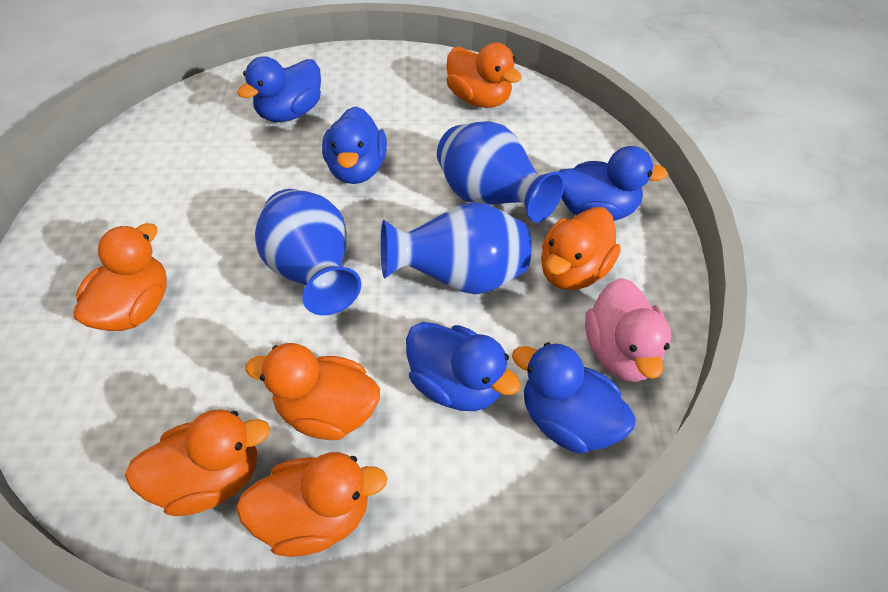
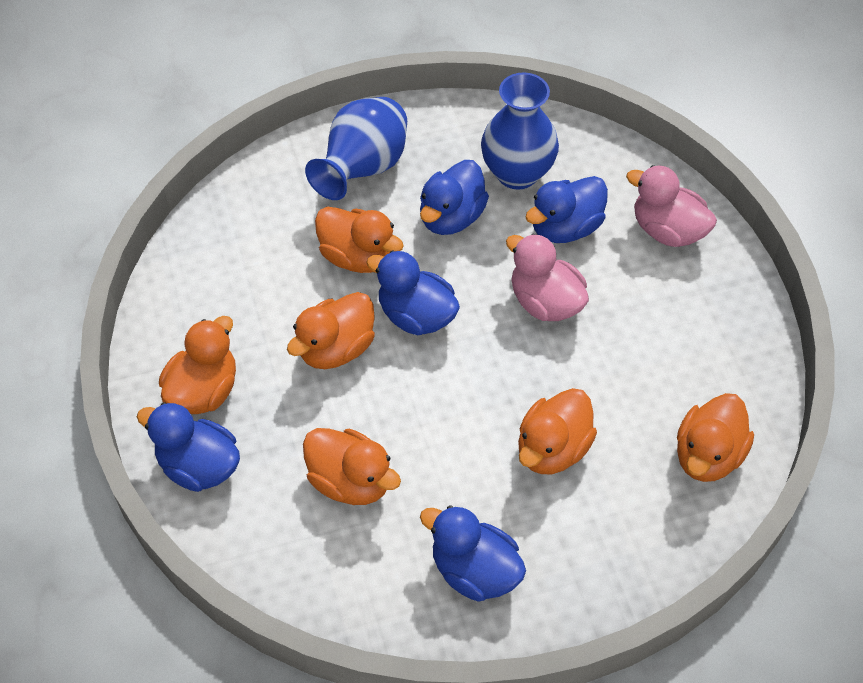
blue vase: [255,189,361,315] [381,202,532,294] [437,121,565,223] = 3 -> [305,97,407,200] [481,72,559,190] = 2
pink duck: [585,278,671,382] = 1 -> [506,233,589,321] [626,165,717,247] = 2

